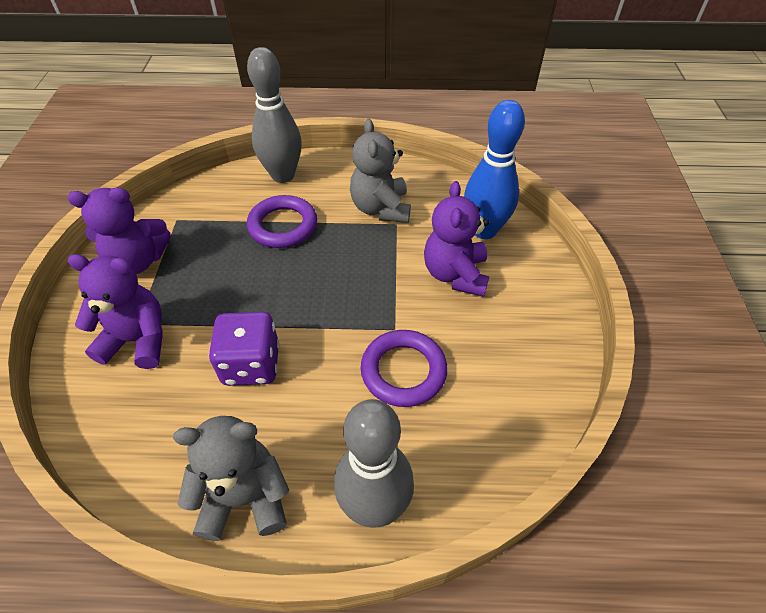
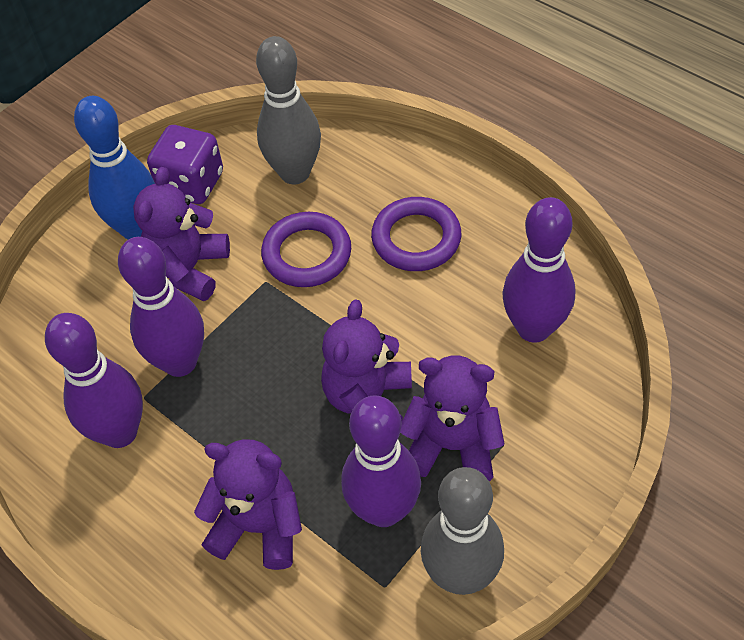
grey teddy bear: [173,416,289,541] [350,119,411,223] = 2 -> none = 0
purple bowling pin: none = 0 -> [45,313,143,448] [118,237,204,377] [341,395,421,527] [503,197,575,343] = 4
purple teddy bear: [68,187,171,274] [68,254,163,369] [424,181,489,297] = 3 -> [133,167,230,301] [194,439,302,570] [321,300,412,422] [400,355,504,481] = 4

